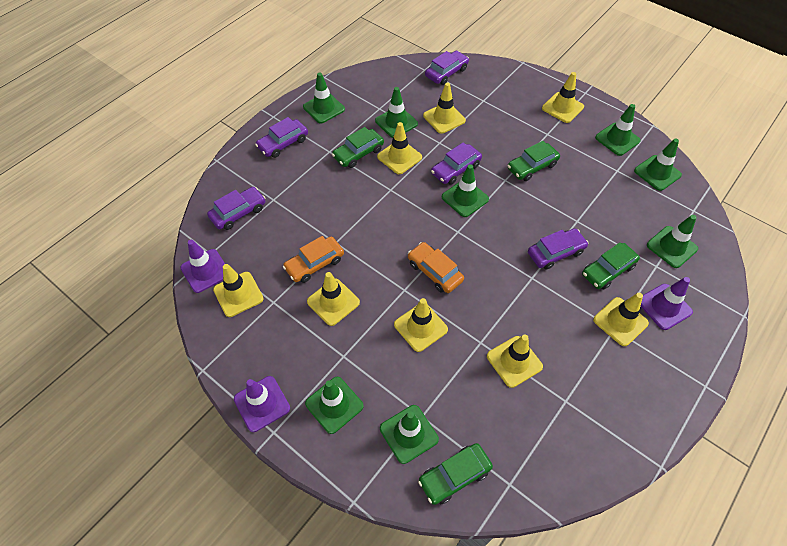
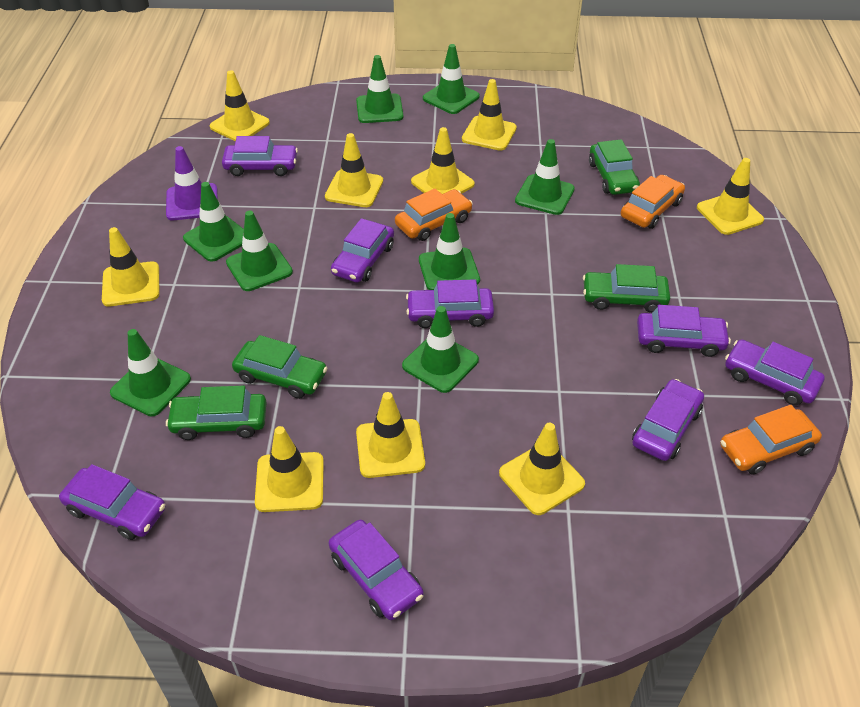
orange car: [283,236,344,283] [408,242,464,293] = 2 -> [395,188,473,241] [621,175,685,229] [720,405,822,475] = 3
purple car: [207,187,265,230] [255,117,308,158] [425,51,469,85] [431,142,482,185] [528,228,588,270] = 5 -> [59,464,166,540] [222,136,298,176] [329,520,424,620] [331,218,394,283] [406,279,494,328] [632,379,704,461] [637,305,731,357] [725,339,825,406] = 8
purple traffic cone: [180,240,225,293] [234,376,290,432] [640,277,693,330] = 3 -> [166,146,218,220] = 1
yellow traffic cone: [213,264,264,317] [307,272,360,326] [377,122,422,174] [394,298,448,352] [423,83,466,134] [487,335,543,388] [542,72,584,123] [593,293,649,346] = 8 -> [102,227,159,306] [210,70,270,141] [255,426,324,512] [325,133,383,207] [356,392,425,478] [411,127,475,194] [462,79,517,151] [499,423,585,515] [697,158,764,235] = 9

